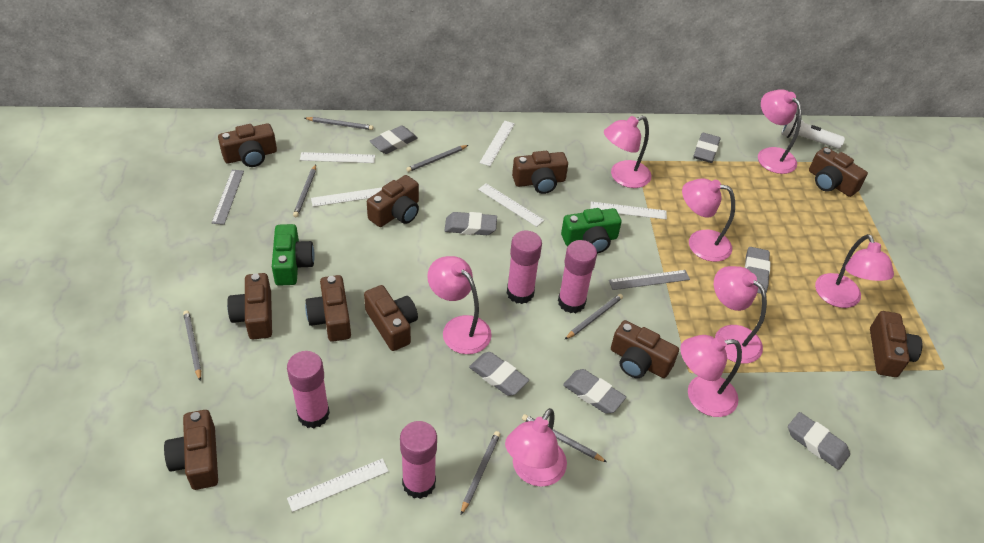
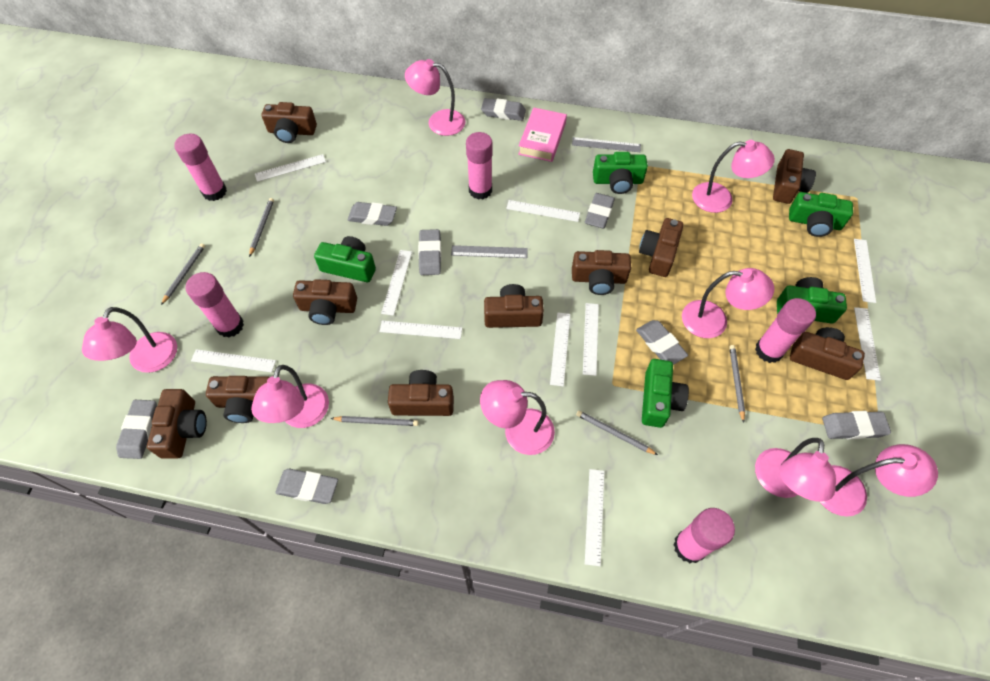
green camera: [272,224,315,286] [561,208,622,254] = 2 -> [314,236,376,282] [593,152,648,194] [642,359,689,428] [777,277,847,324] [789,192,853,237] = 5
grey eraser: [370,125,418,154] [444,212,497,235] [469,352,529,396] [563,369,626,414] [693,133,721,163] [744,247,770,294] [788,412,850,470] = 7 -> [116,400,157,459] [275,469,338,504] [347,202,397,226] [418,229,441,275] [481,98,526,121] [585,193,615,228] [636,320,688,365] [822,411,891,439] = 8
grey pencil: [183,310,201,380] [293,164,316,217] [305,117,373,130] [406,145,468,172] [461,431,500,515] [522,414,607,462] [564,294,623,340] = 7 -> [161,243,205,305] [249,198,274,257] [331,416,419,426] [576,410,658,455] [729,345,745,423] = 5
pink book: none = 0 -> [518,107,567,162] = 1
pink glue stick: [287,351,330,428] [400,421,437,499] [507,231,542,304] [558,240,597,313] = 4 -> [174,133,227,201] [185,272,244,338] [466,132,493,200] [673,508,735,563] [755,298,816,363] = 5
white flashlight: [781,114,845,149] = 1 -> none = 0
white ruler: [287,458,389,512] [300,152,375,163] [311,187,382,207] [478,183,544,227] [480,121,515,166] [590,202,667,219] = 6 -> [191,349,276,372] [255,154,326,182] [380,321,462,339] [381,250,412,316] [506,200,580,222] [550,312,570,386] [583,303,599,376] [585,469,604,566] [854,239,876,303] [854,307,881,381] = 10

